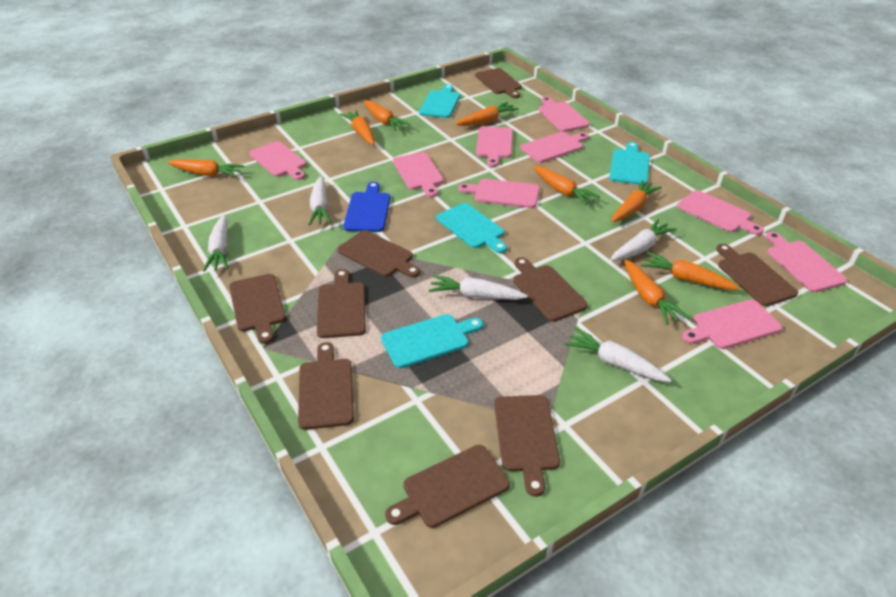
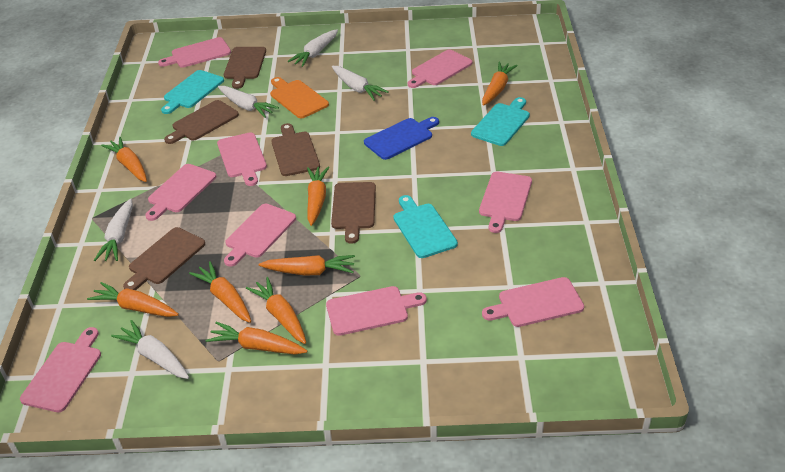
brown cutting board: [229,274,286,344] [298,342,354,430] [317,269,366,338] [338,230,420,278] [385,445,510,528] [475,68,522,98] [494,395,560,497] [513,257,588,322] [716,244,798,306] = 9 -> [123,227,205,290] [164,100,239,144] [224,47,266,89] [271,123,320,176] [331,182,376,244] = 5
orange cutting board: none = 0 -> [270,77,329,118] = 1
turquoise cutting board: [381,314,483,368] [419,84,460,118] [436,203,507,253] [609,142,650,185] = 4 -> [161,70,224,114] [393,195,458,258] [471,97,530,146] = 3

